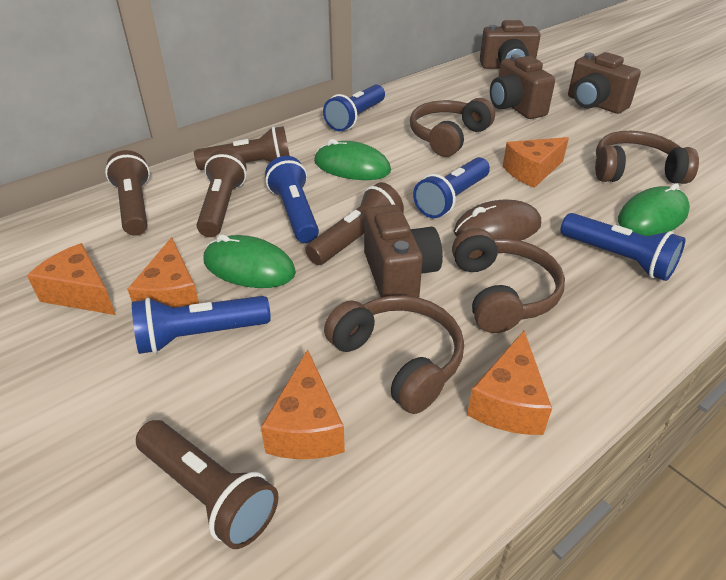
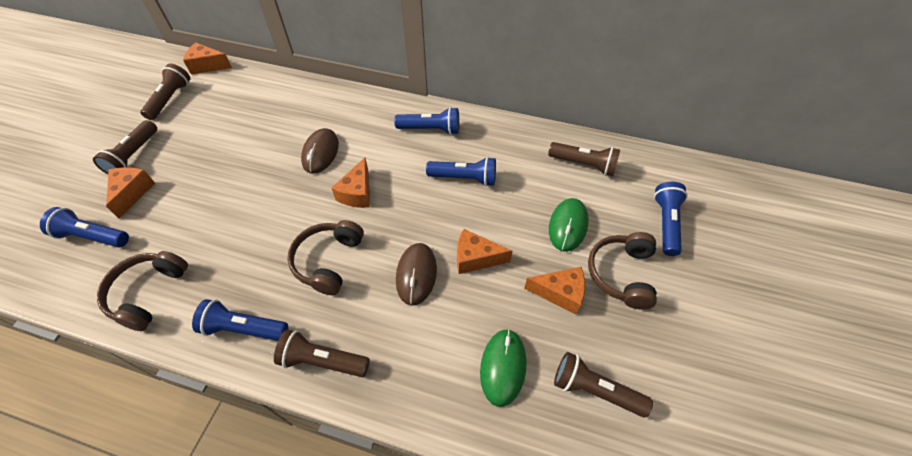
brown camera: [364,205,443,297] [480,20,541,69] [490,54,555,119] [568,52,641,114] = 4 -> none = 0
brown headphones: [324,295,464,414] [410,98,495,157] [452,228,565,333] [595,131,699,184] = 4 -> [97,251,188,331] [287,220,364,295] [588,232,657,309] = 3
brown mouse: [454,200,541,241] = 1 -> [301,128,339,174] [396,243,437,306] = 2
green mouse: [204,234,296,288] [314,139,391,180] [618,183,690,236] = 3 -> [480,329,526,407] [549,198,589,252] = 2

